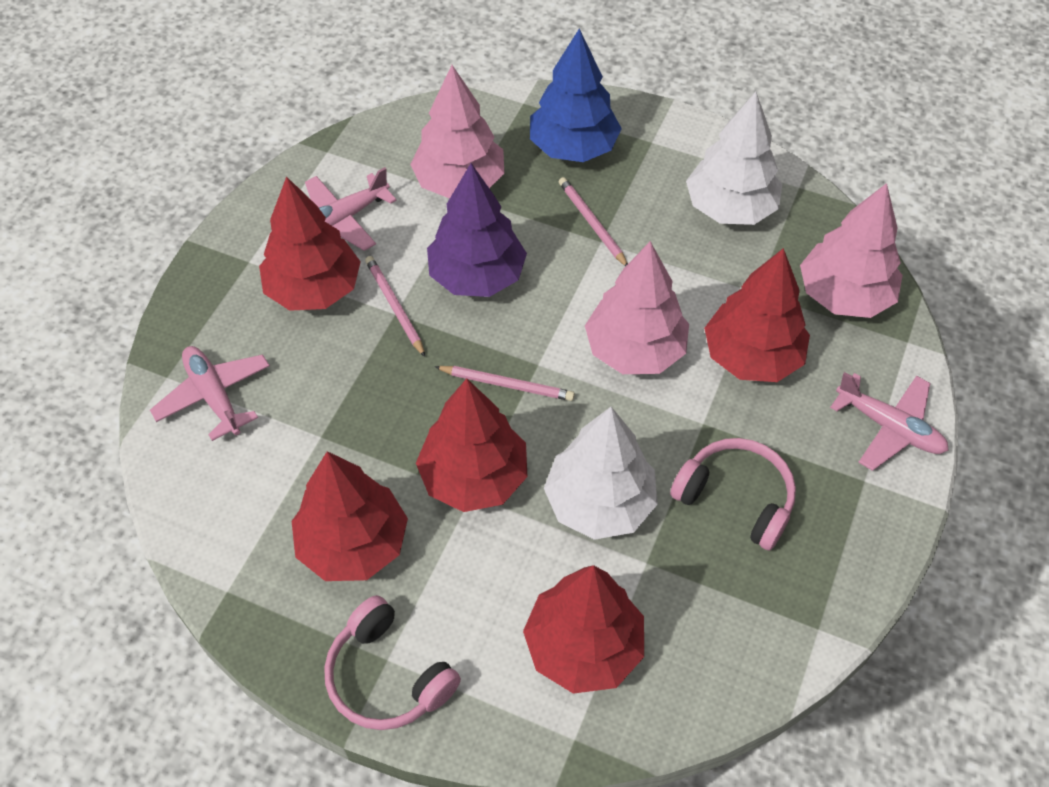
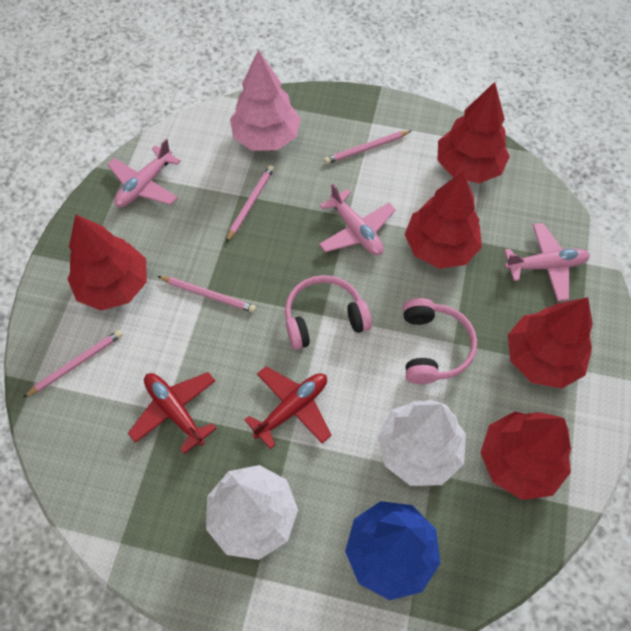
pink pencil: [365,256,425,357] [435,366,575,401] [559,177,628,266] = 3 -> [23,330,123,398] [157,276,256,313] [226,165,274,242] [324,130,411,164] = 4
pink tree: [410,65,505,199] [585,241,689,374] [800,183,903,318] = 3 -> [230,50,301,151] = 1
purple tree: [427,163,527,297] = 1 -> none = 0
red plane: none = 0 -> [128,372,217,454] [244,367,331,449] = 2

